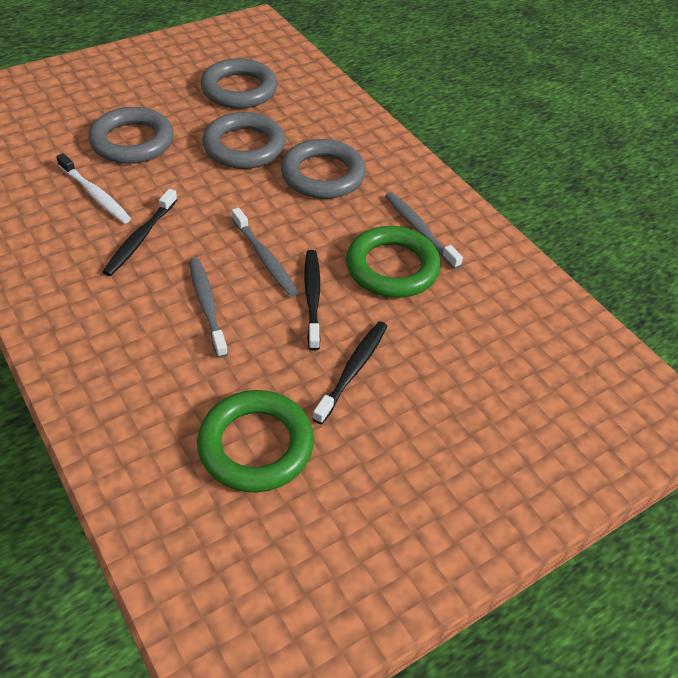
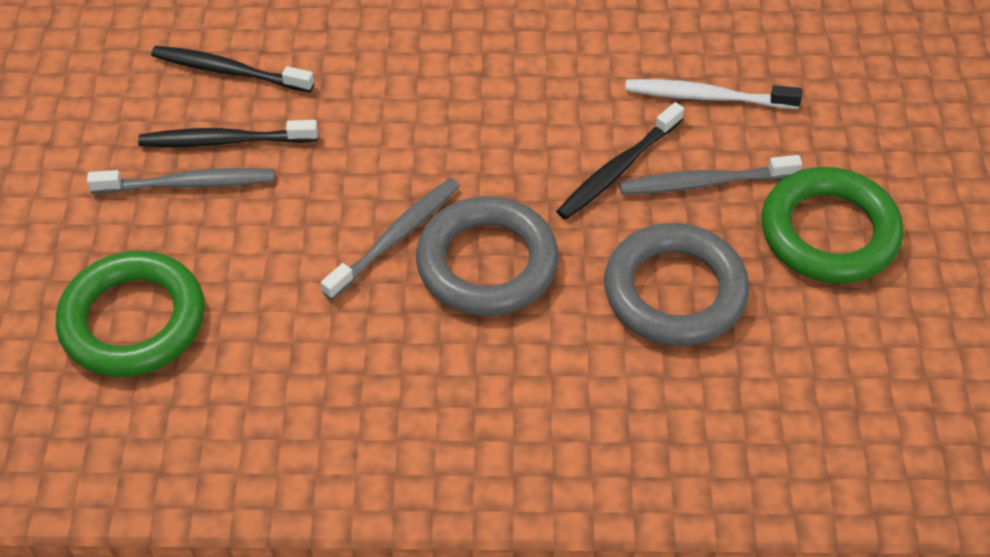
grey ring: [88,107,174,164] [201,58,277,109] [202,112,286,169] [281,139,366,199] = 4 -> [416,196,559,316] [604,223,749,346] = 2

